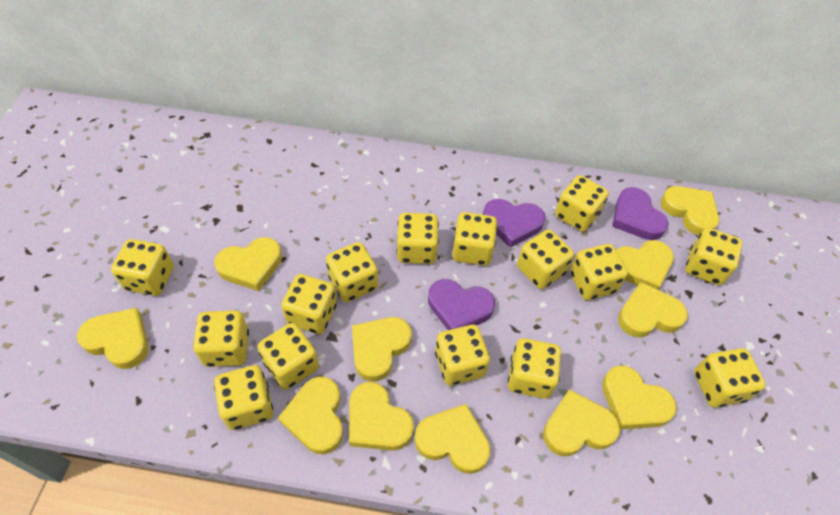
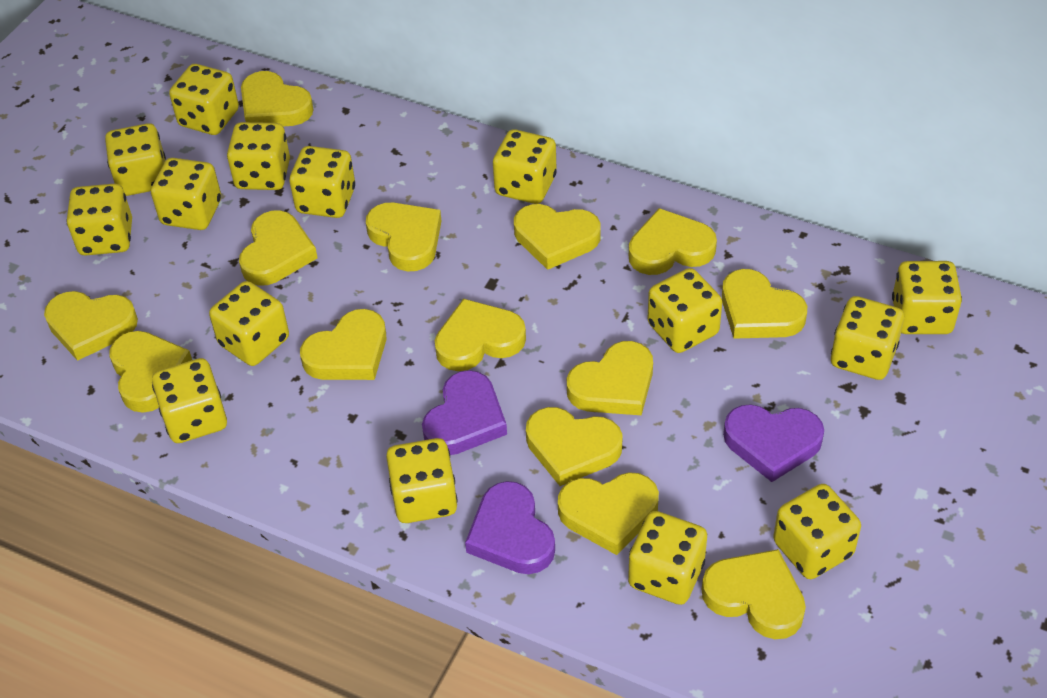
yellow heart: [77,308,149,369] [215,237,282,291] [278,377,343,454] [349,382,414,451] [352,317,412,382] [414,404,490,474] [543,389,620,456] [602,366,677,429] [616,240,674,290] [618,282,688,337] [661,186,719,235] = 11 -> [44,291,138,361] [109,331,192,413] [239,210,318,286] [241,71,314,126] [300,309,387,380] [366,202,442,272] [435,299,526,371] [514,204,601,270] [526,407,623,486] [558,472,659,555] [567,341,653,415] [629,208,717,275] [702,549,806,639] [722,269,807,339] = 14

